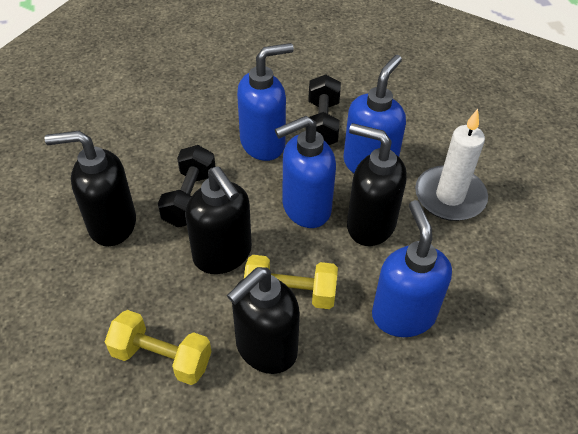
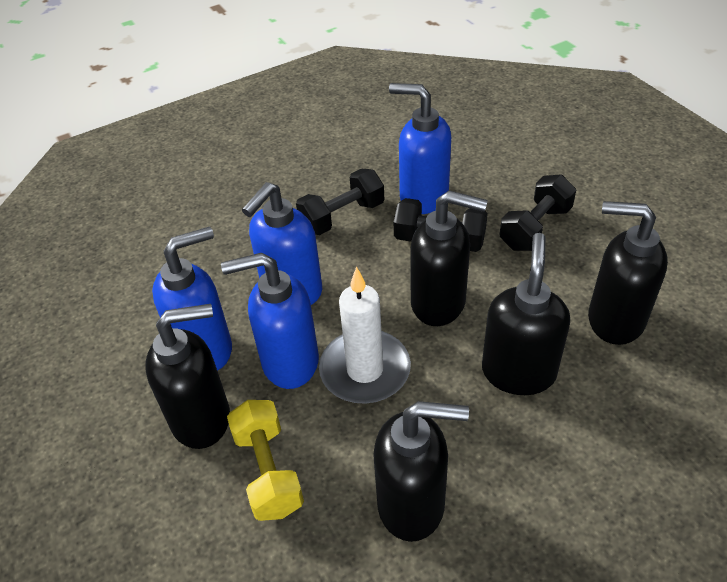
black dumbbell: [158,145,215,227] [308,74,341,145] = 2 -> [296,169,384,235] [394,198,488,252] [500,174,576,251] = 3
black soap dispenser: [45,131,136,246] [185,166,252,274] [227,267,300,374] [347,123,407,246] = 4 -> [145,304,230,449] [373,401,469,542] [410,190,488,326] [482,233,570,395] [588,201,668,345] = 5
yellow dumbbell: [105,310,211,385] [244,255,338,309] = 2 -> [227,400,304,521] = 1

